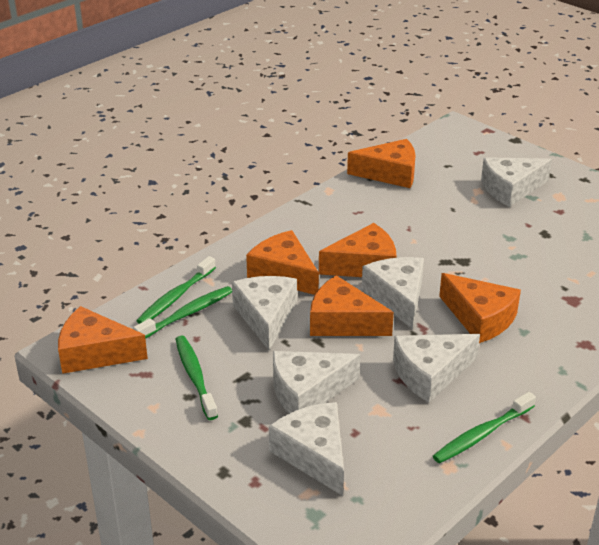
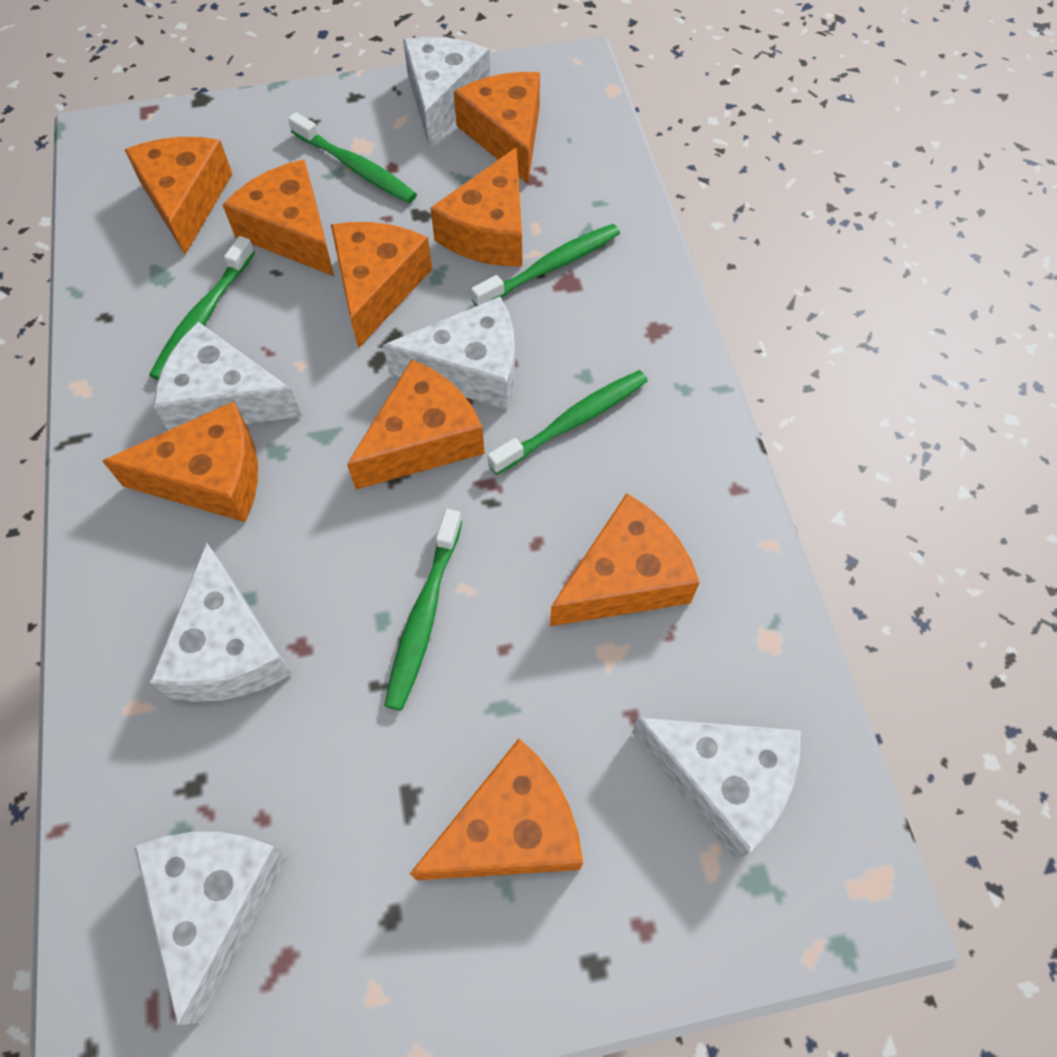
green toothbrush: [133,286,232,339] [137,256,216,324] [176,335,218,420] [433,392,536,463] = 4 -> [149,236,255,380] [288,112,417,203] [384,509,462,711] [471,224,620,306] [488,370,648,475] = 5
orange cheese: [58,306,148,374] [246,230,319,295] [310,275,394,336] [319,223,397,277] [347,139,416,188] [439,273,521,343] = 6 -> [102,401,258,522] [125,137,232,255] [222,159,334,276] [331,222,432,349] [347,359,485,490] [410,738,583,880] [430,147,522,266] [454,72,540,184] [550,493,700,626] = 9

